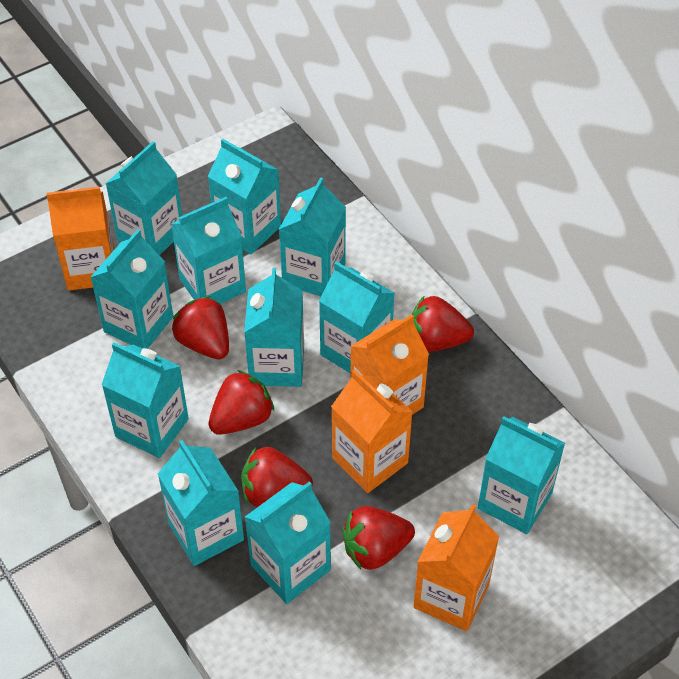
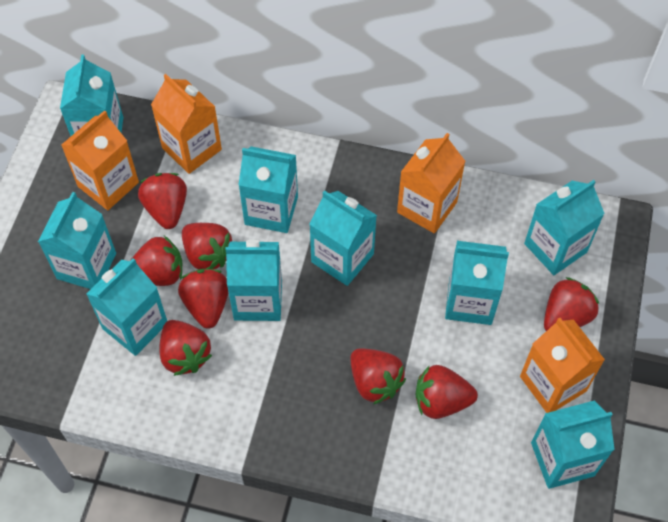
red strawberry: [172,296,229,359] [209,370,274,435] [241,447,313,507] [343,506,415,570] [412,295,474,352] = 5 -> [130,236,183,286] [138,173,187,229] [159,320,212,376] [178,269,229,329] [182,223,232,270] [350,348,406,404] [416,365,478,419] [544,277,599,331] = 8
turquoise carton: [90,229,173,349] [101,342,189,458] [105,141,182,256] [158,440,244,566] [171,197,246,304] [208,139,281,255] [244,268,304,387] [245,482,331,604] [279,177,346,296] [319,261,394,374] [478,416,565,534] = 11 -> [38,192,116,289] [60,54,123,136] [86,258,167,356] [225,240,282,321] [238,146,298,233] [309,190,377,286] [445,241,509,325] [524,180,605,275] [531,400,615,489] = 9

